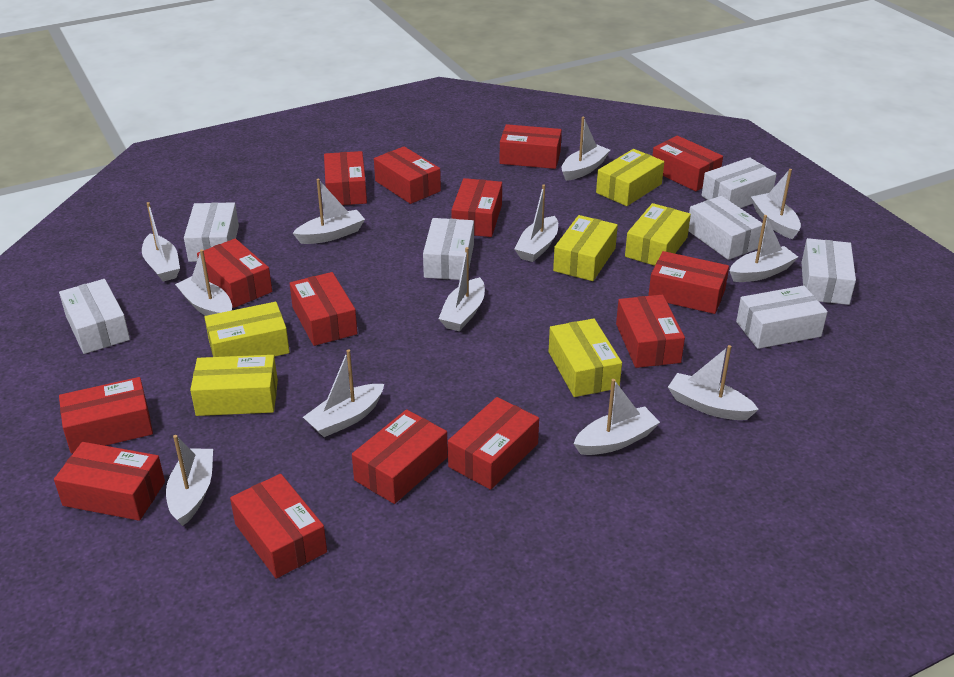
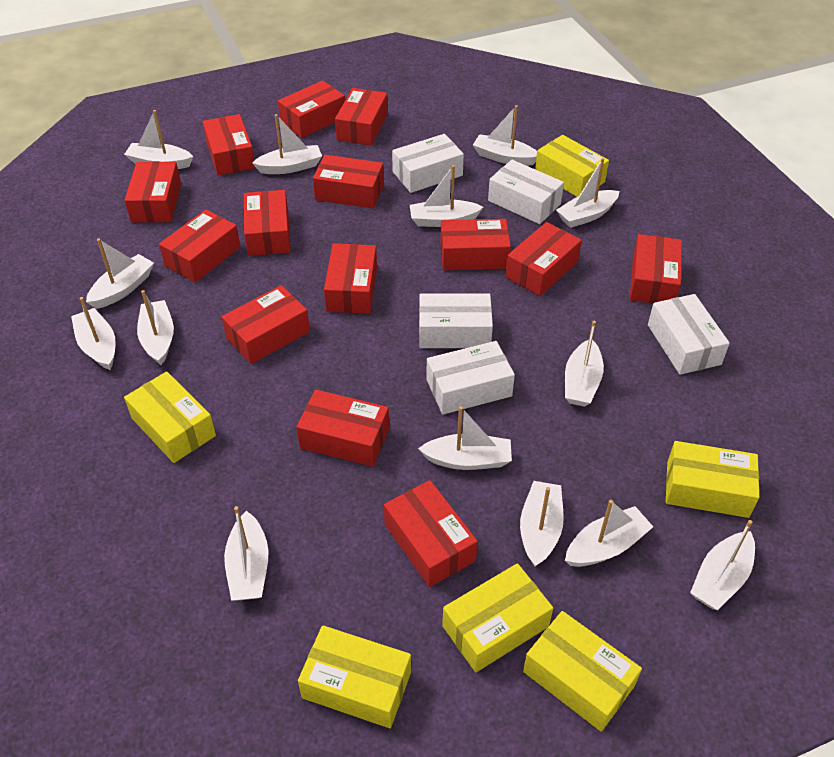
white boat: [142,202,180,282] [166,435,213,526] [175,249,232,316] [293,179,365,244] [303,349,384,437] [439,247,485,331] [514,184,558,262] [562,117,610,181] [574,379,660,455] [668,345,759,420] [730,215,798,282] [751,169,801,239] = 12 -> [71,297,116,370] [86,238,154,309] [124,110,193,169] [137,290,174,365] [224,506,269,601] [252,114,322,174] [410,165,483,227] [418,406,512,470] [473,105,537,166] [520,481,564,567] [556,158,619,228] [565,321,604,407] [565,500,653,567] [690,520,755,610] = 14
white box: [59,279,130,354] [184,202,239,262] [423,218,474,280] [688,196,762,260] [702,157,777,208] [736,286,828,349] [801,238,856,305] = 7 -> [392,134,464,193] [419,294,493,348] [426,341,515,414] [488,160,564,224] [648,294,730,375] = 5

